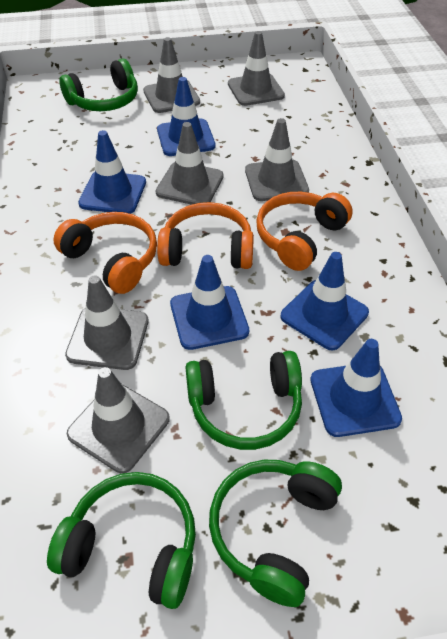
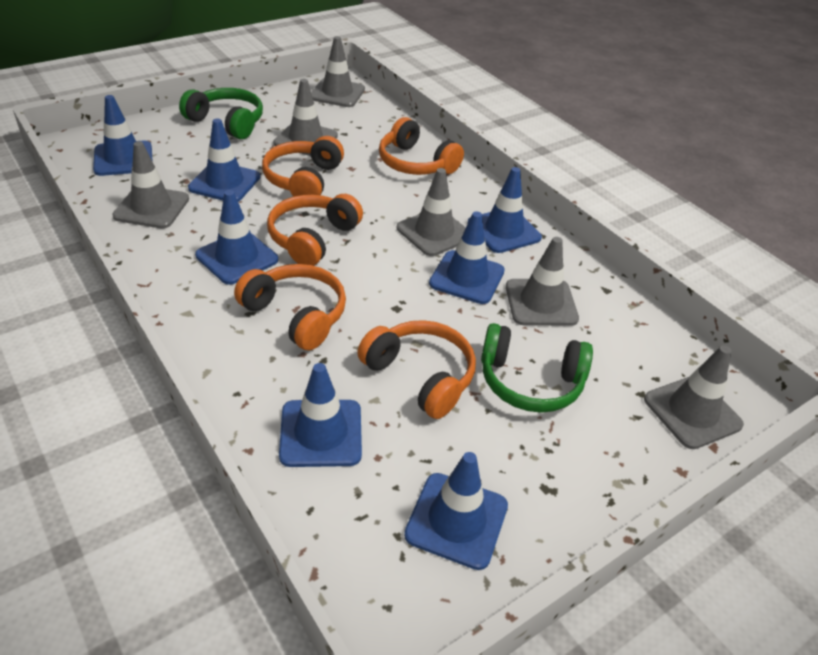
blue traffic cone: [78,130,146,214] [157,77,215,156] [170,255,249,350] [280,252,369,350] [310,339,402,437] = 5 -> [93,95,152,176] [188,118,260,202] [195,190,278,285] [279,363,362,467] [404,452,508,570] [429,211,505,304] [467,167,542,253] = 7
green headphones: [47,472,196,609] [59,59,138,111] [185,351,302,450] [209,460,342,607] = 4 -> [179,88,263,139] [481,323,593,413] = 2
orange headphones: [53,212,157,294] [157,202,254,269] [256,192,353,271] = 3 -> [234,264,346,350] [262,136,344,197] [267,194,363,266] [357,320,476,419] [379,117,464,175] = 5

